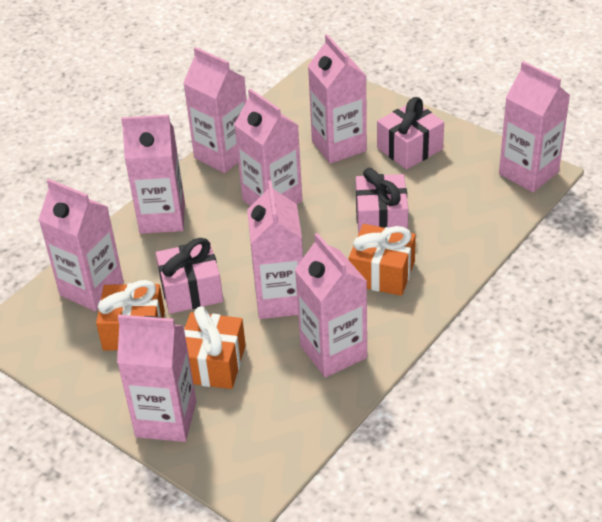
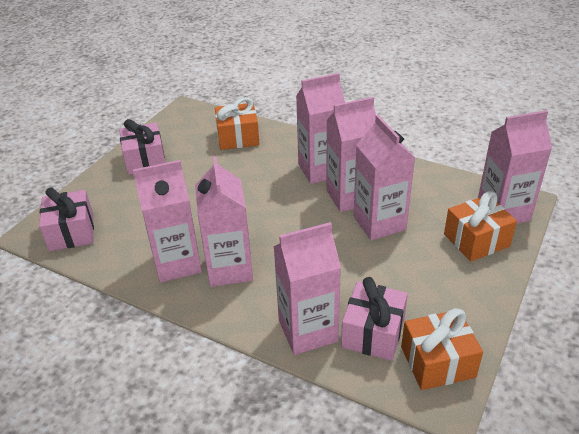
pink carton: [38,179,124,311] [117,315,196,442] [121,115,185,234] [183,47,247,173] [234,89,302,206] [247,181,303,319] [295,233,367,378] [308,34,367,164] [499,61,570,192] = 9 -> [133,160,202,282] [195,156,253,287] [273,222,341,355] [296,73,345,184] [326,97,376,212] [353,115,415,240] [478,110,552,224] = 7

